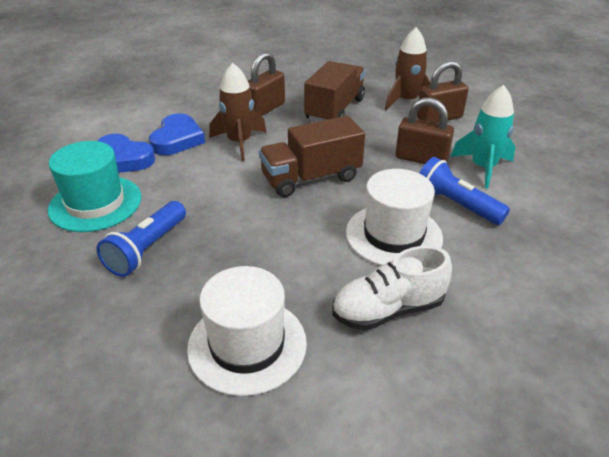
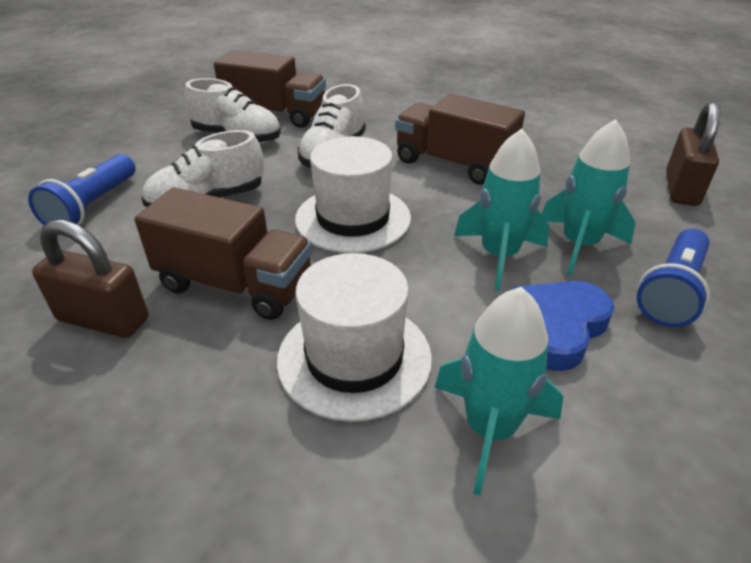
blue heart: [97,134,155,173] [149,113,205,155] = 2 -> [511,281,614,371] = 1
brown padlock: [248,52,285,116] [396,98,454,164] [417,61,469,123] = 3 -> [32,220,148,338] [666,102,721,206] = 2
brown rocket: [209,63,266,161] [385,27,431,111] = 2 -> none = 0
brown truck: [259,116,365,197] [304,61,365,122] = 2 -> [134,187,313,320] [214,50,326,128] [395,94,525,185] = 3
turquoise hat: [48,141,141,232] = 1 -> none = 0
turquoise rocket: [451,85,515,189] = 1 -> [435,287,564,496] [454,129,549,291] [542,119,636,276] = 3
white shoe: [332,246,452,331] = 1 -> [141,130,264,207] [185,78,281,144] [297,84,366,168] = 3

